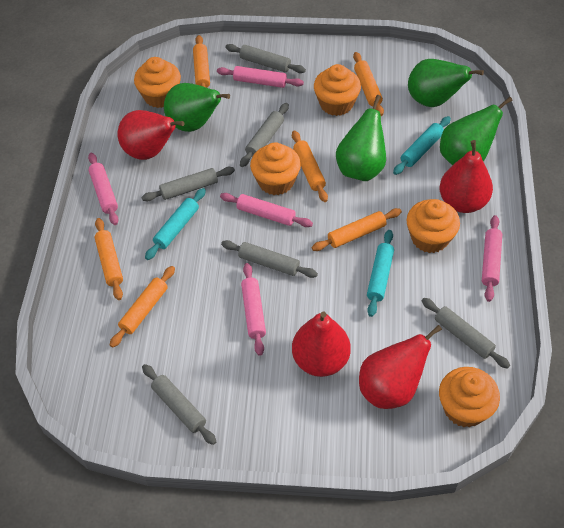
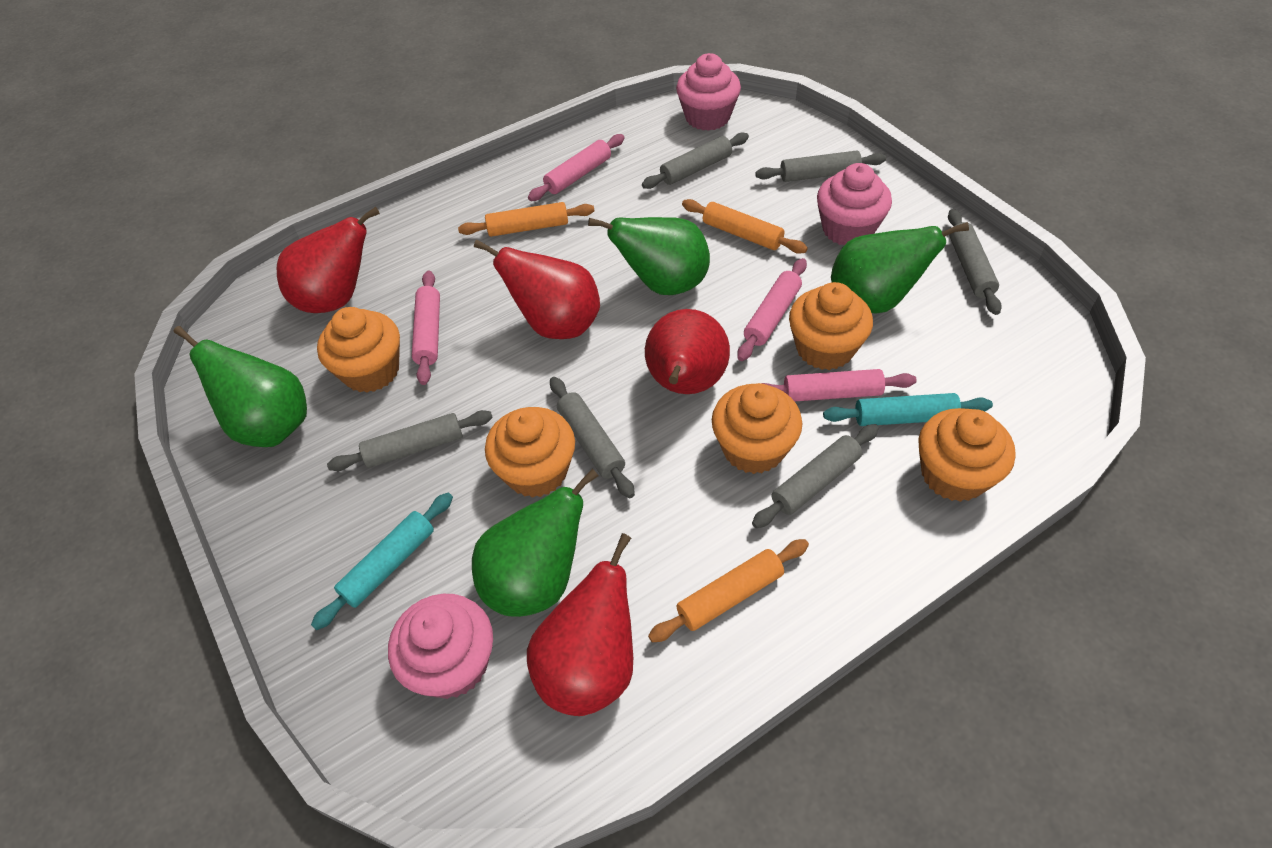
orange rolling pin: [95,218,123,300] [110,266,175,348] [193,35,210,88] [292,130,328,202] [312,208,402,251] [353,52,384,116] = 6 -> [458,202,594,237] [648,539,809,642] [682,199,808,254] = 3
pink cupcake: none = 0 -> [388,594,493,699] [676,53,741,131] [817,163,892,245] = 3
pink rolling pin: [88,153,119,225] [217,66,304,88] [220,193,313,227] [241,263,266,356] [482,215,502,302] = 5 -> [412,270,440,385] [528,134,625,201] [737,258,807,361] [761,369,917,402] = 4
turquoise rolling pin: [145,188,206,260] [367,230,394,317] [393,116,451,175] = 3 -> [311,493,453,630] [823,393,993,426] = 2

